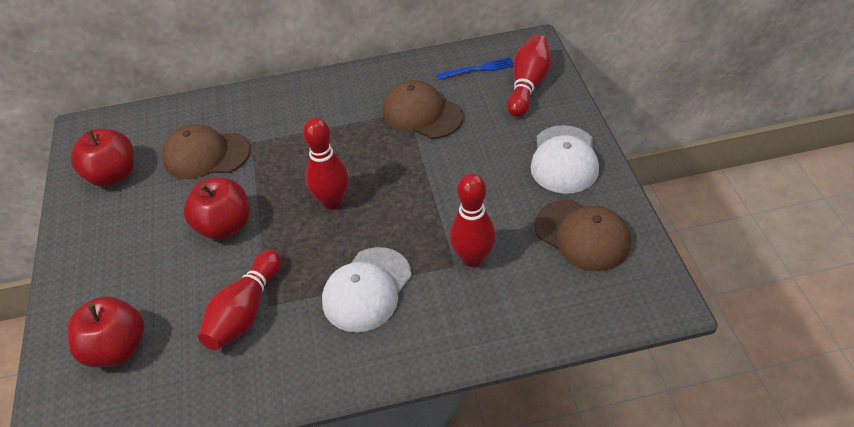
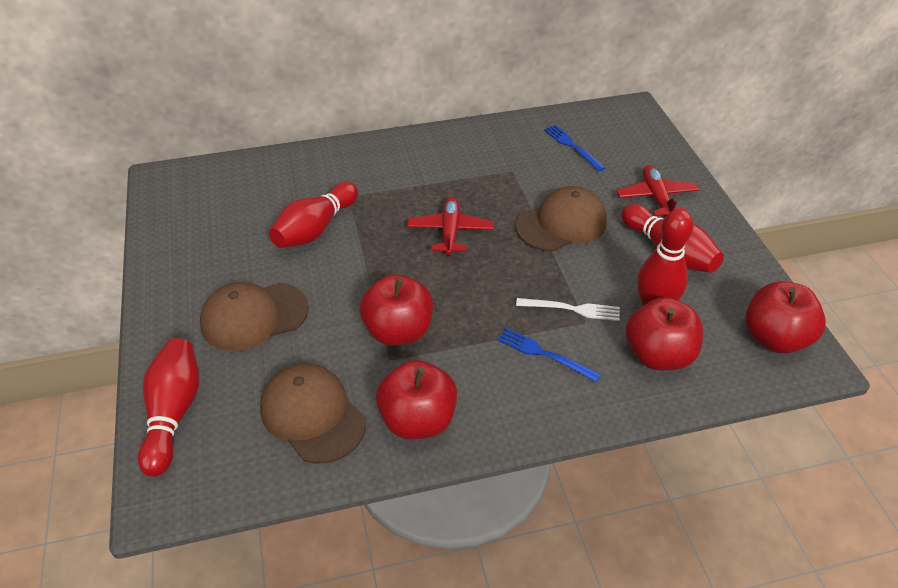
blue fork: [436,57,513,80] = 1 -> [497,328,601,382] [544,125,605,171] = 2
red apple: [67,296,144,367] [71,129,134,187] [184,178,250,240] = 3 -> [360,274,433,346] [376,360,457,439] [626,297,703,370] [745,281,826,354] = 4
red plane: none = 0 -> [407,197,493,256] [617,165,699,217] = 2
white cap: [322,247,412,332] [530,125,599,194] = 2 -> none = 0
white fork: none = 0 -> [516,298,620,321] = 1

